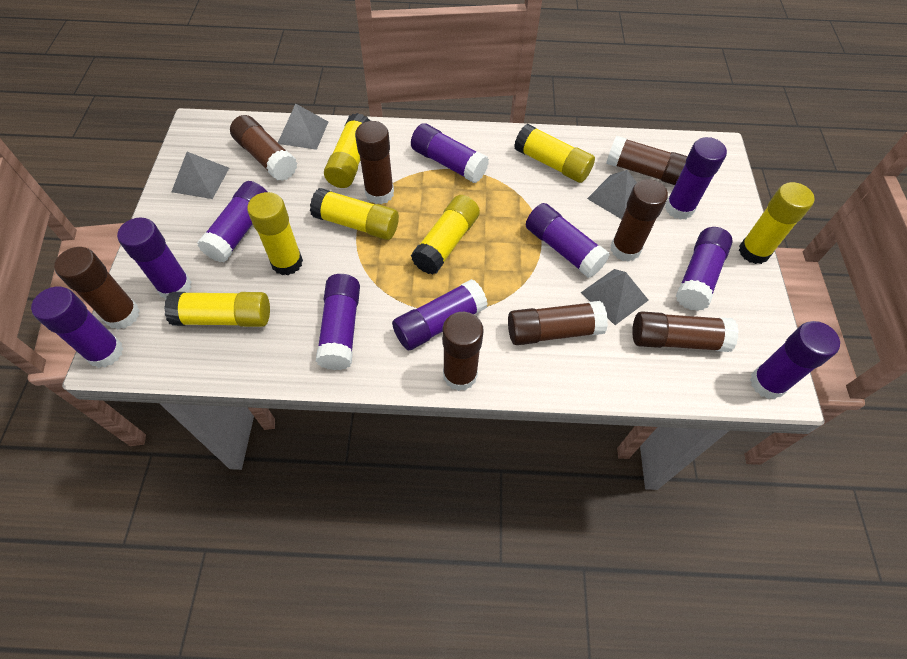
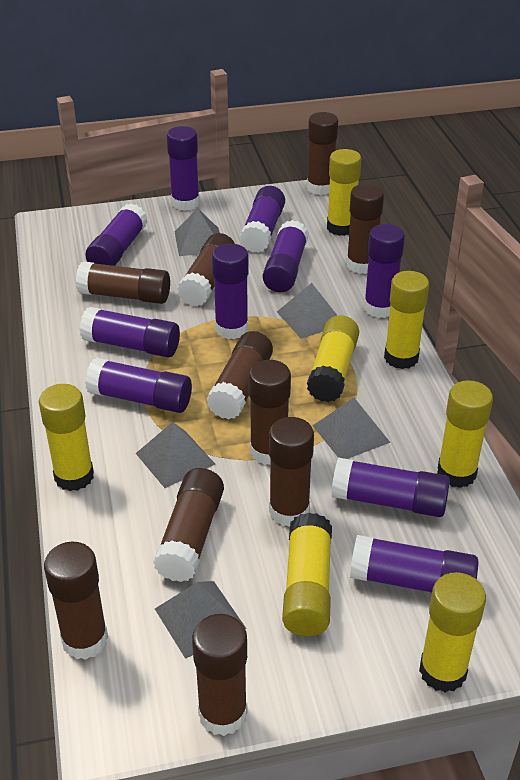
brown glue stick: [54,247,140,329] [230,115,297,181] [355,121,394,204] [442,312,484,391] [508,301,608,345] [606,136,687,185] [610,179,668,262] [632,312,739,352] = 8 -> [44,542,108,660] [76,261,170,304] [153,468,224,582] [177,233,235,306] [192,614,247,736] [206,331,273,420] [249,360,291,465] [269,417,314,527] [307,112,338,195] [346,184,384,274] = 10
grey pyramid: [171,152,229,199] [278,104,328,150] [581,269,649,325] [587,170,637,219] = 4 -> [136,422,215,488] [155,581,247,659] [175,208,220,256] [277,283,338,339] [312,398,391,459] = 5

